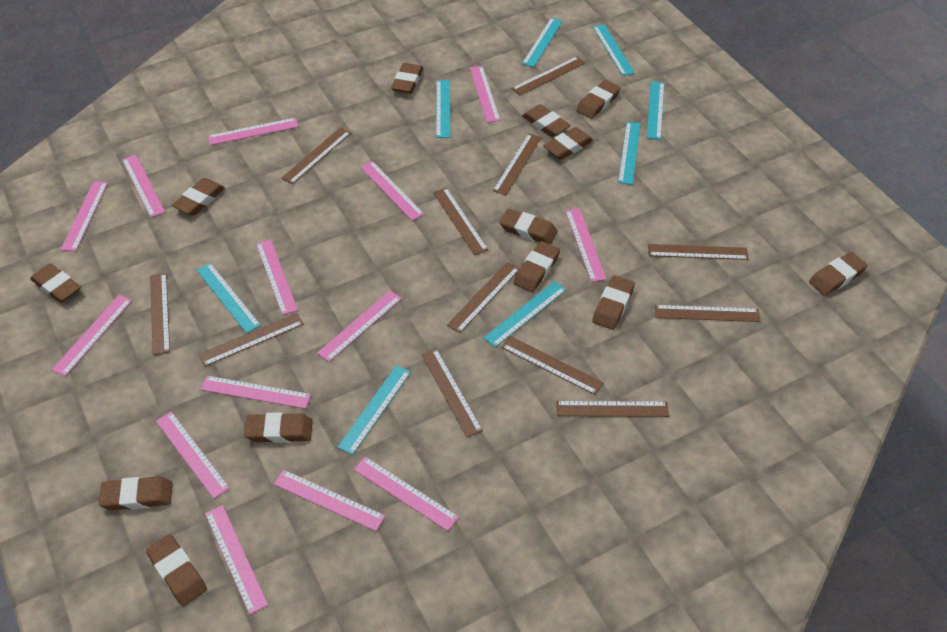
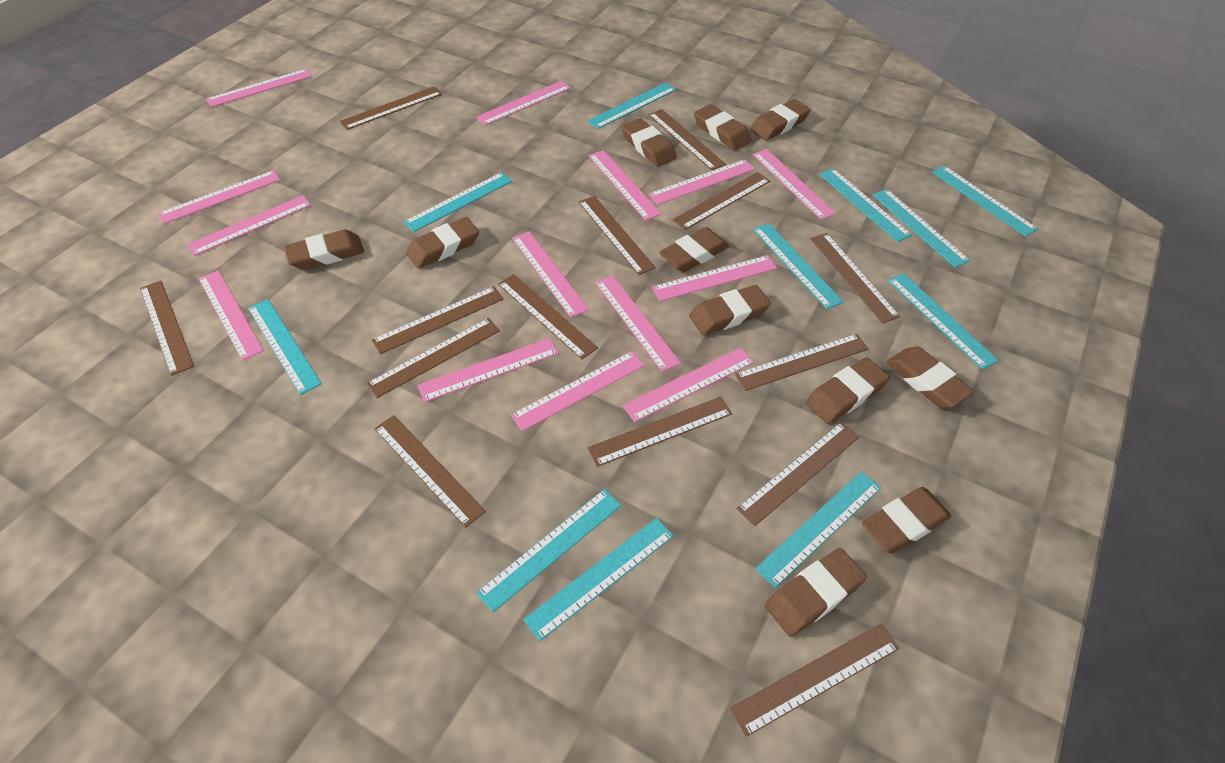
brown eraser: [30,264,81,303] [99,476,173,510] [146,534,207,606] [172,178,225,215] [244,412,313,443] [391,63,423,94] [500,209,557,245] [514,241,560,292] [522,104,571,137] [544,127,593,160] [576,80,620,119] [592,275,635,330] [809,252,868,296] = 13 -> [284,229,364,270] [406,217,479,269] [621,118,677,166] [659,227,729,272] [689,285,771,335] [694,104,752,150] [750,99,811,141] [765,548,867,637] [806,357,890,424] [862,487,951,553] [886,347,974,408] = 11
brown ruler: [150,273,170,355] [198,313,304,367] [281,127,351,184] [421,349,483,437] [433,187,488,255] [447,262,520,333] [493,134,542,195] [501,336,604,395] [511,56,585,95] [556,401,669,417] [648,244,749,260] [655,305,761,322] = 12 -> [140,280,194,376] [340,86,442,130] [366,318,500,398] [372,286,504,354] [374,415,486,528] [498,274,598,359] [579,196,656,275] [587,397,732,467] [648,109,726,171] [673,172,770,230] [730,623,899,737] [735,334,869,391] [736,422,859,526] [810,233,900,323] = 14
turquoise ruler: [197,263,261,333] [337,365,411,455] [436,80,450,138] [484,281,566,347] [522,18,563,67] [593,24,635,76] [618,122,641,185] [647,81,664,140] = 8 -> [248,299,322,395] [404,172,512,232] [476,489,621,612] [523,518,674,641] [587,83,676,129] [753,223,844,309] [755,471,881,588] [819,168,912,242] [873,189,970,268] [888,273,999,369] [932,166,1038,237] = 11

